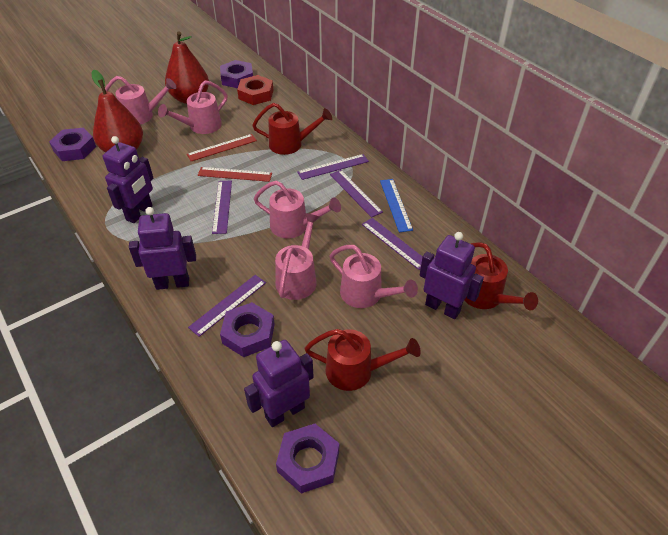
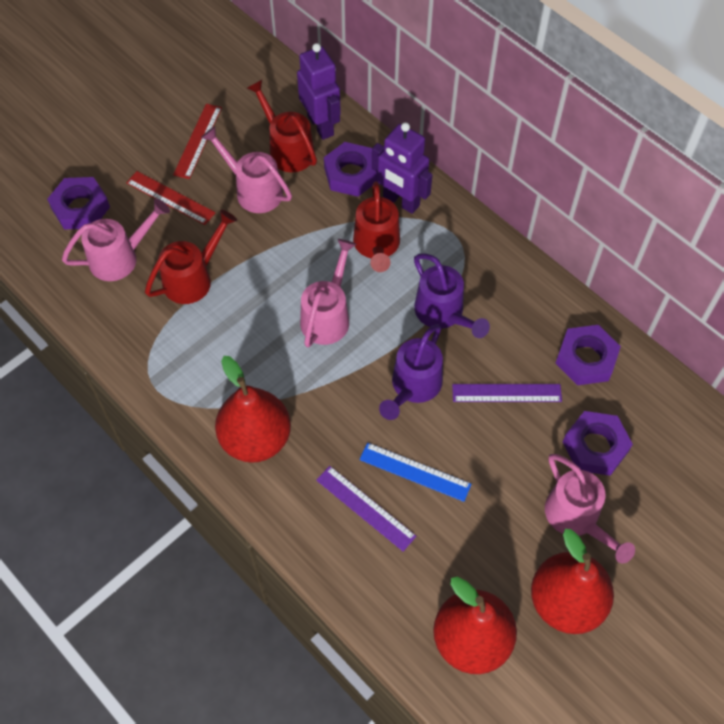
pink watering can: [105,76,177,125] [158,80,227,134] [254,181,341,238] [275,213,319,300] [330,245,418,308] = 5 -> [62,199,170,281] [201,126,292,213] [300,239,356,347] [545,454,635,563] = 4
purple robot: [103,136,153,223] [129,207,196,290] [244,340,314,427] [420,232,484,319] = 4 -> [297,43,341,140] [372,122,432,214] = 2
purple ruler: [188,275,266,337] [212,181,232,234] [297,154,369,180] [330,170,383,218] [362,218,423,270] = 5 -> [316,466,416,551] [452,384,562,402] = 2
purple watering can: none = 0 -> [379,324,443,420] [414,253,490,338] = 2
red nut: [237,75,273,105] = 1 -> none = 0
red pear: [91,70,143,153] [165,32,209,104] = 2 -> [215,356,291,463] [433,577,517,674] [531,529,614,634] = 3

